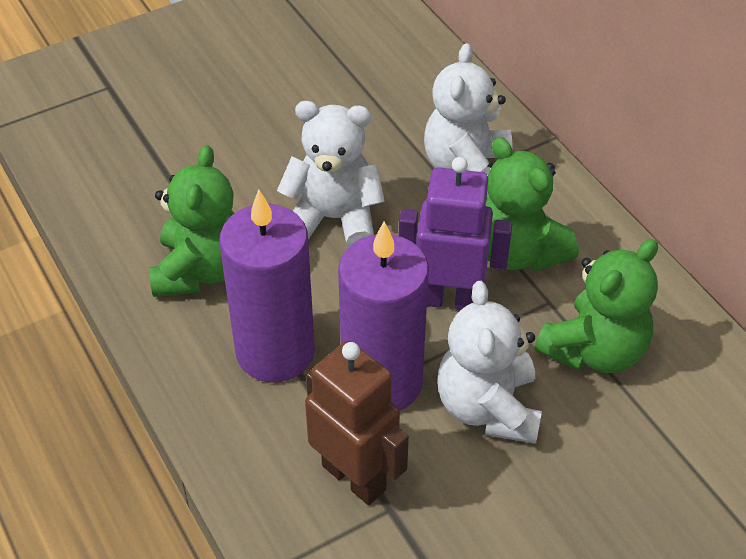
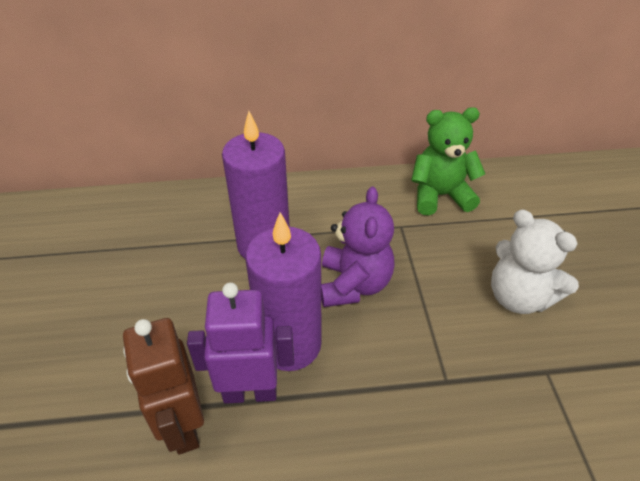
green teddy bear: [149,145,234,297] [486,137,579,272] [535,239,658,373] = 3 -> [411,107,485,216] = 1
purple teddy bear: none = 0 -> [321,186,395,307] = 1
white teddy bear: [277,101,385,247] [424,43,513,176] [437,281,542,444] = 3 -> [491,209,579,314] = 1

